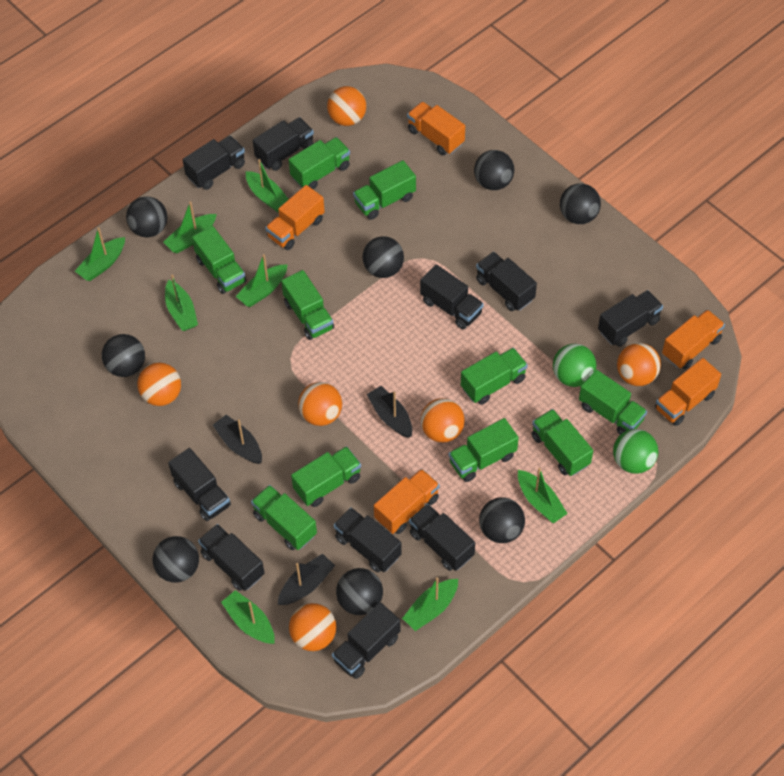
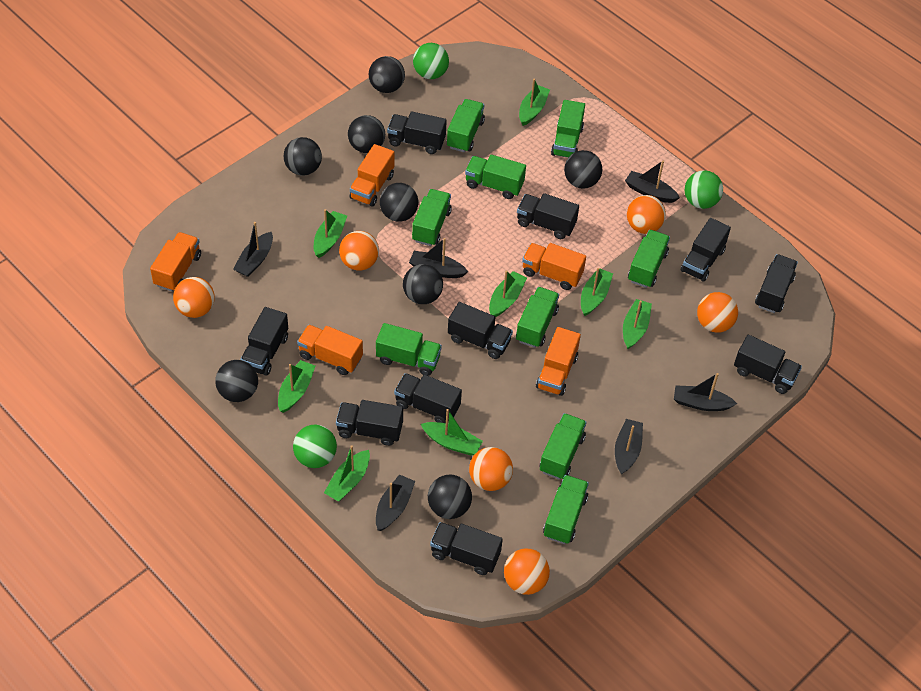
black boat: [213,415,262,464] [278,553,335,605] [367,386,412,438] = 3 -> [233,222,273,277] [376,474,415,531] [409,238,468,278] [615,419,643,474] [625,161,680,203] [674,373,737,411] = 6
green ball: [553,344,596,387] [613,429,658,474] = 2 -> [293,424,337,468] [413,43,449,79] [685,170,723,209] = 3
green truck: [192,226,247,294] [251,485,317,550] [281,270,334,340] [289,137,350,190] [291,446,361,507] [353,160,416,220] [449,418,519,482] [461,348,528,405] [532,409,593,476] [579,370,647,435] = 10 -> [376,323,442,376] [412,189,452,246] [447,99,485,152] [465,155,526,199] [516,287,559,348] [540,413,587,480] [543,475,589,544] [551,100,585,158] [628,230,670,288] = 9

